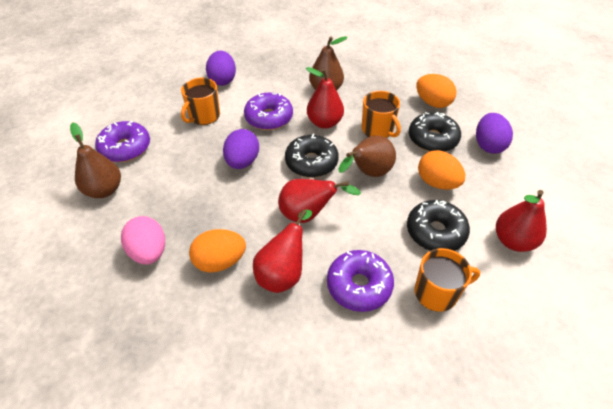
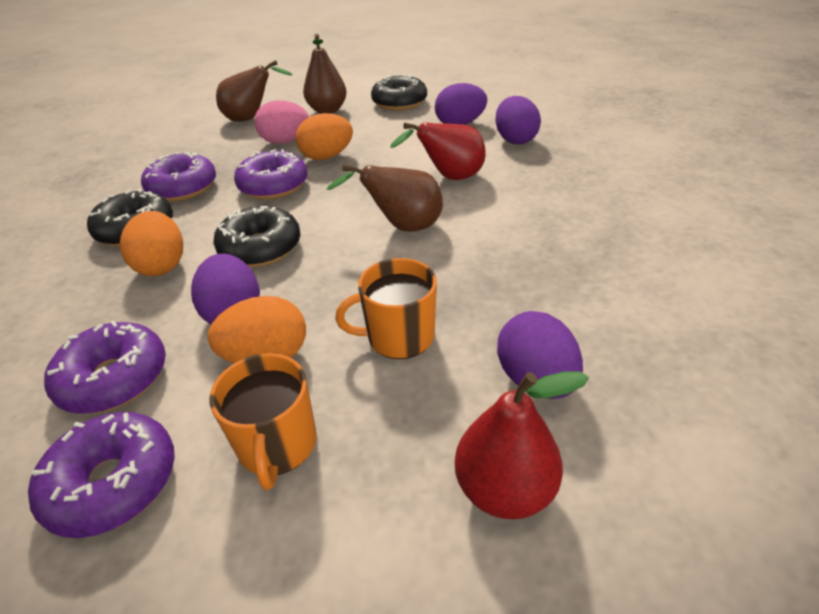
orange mug: [181,78,220,125] [362,91,401,138] [415,248,480,312] = 3 -> [210,353,317,490] [335,258,437,359] = 2
purple donut: [95,121,150,162] [244,93,293,130] [327,250,394,312] = 3 -> [28,412,175,538] [44,320,166,414] [141,152,216,201] [234,149,308,199] = 4
purple egg: [206,51,236,86] [223,129,259,169] [476,113,513,154] = 3 -> [191,253,260,324] [435,83,487,125] [495,96,541,144] [497,311,583,399] = 4
red pear: [253,210,312,293] [278,179,361,223] [306,67,344,129] [496,190,547,252] = 4 -> [390,122,486,180] [455,372,589,519] = 2

